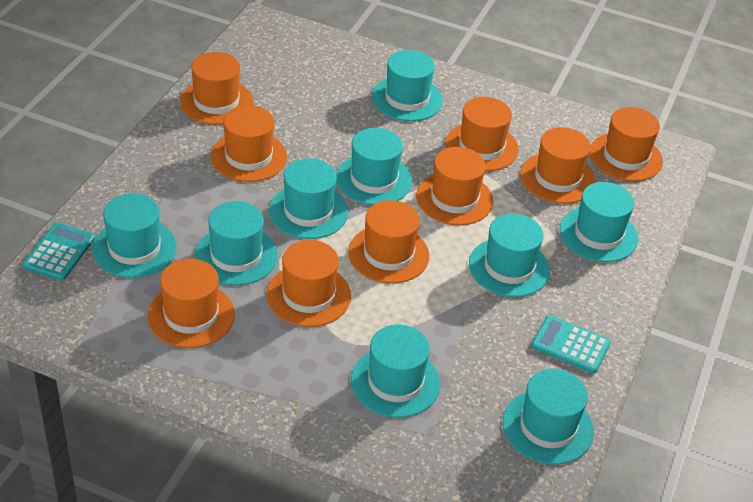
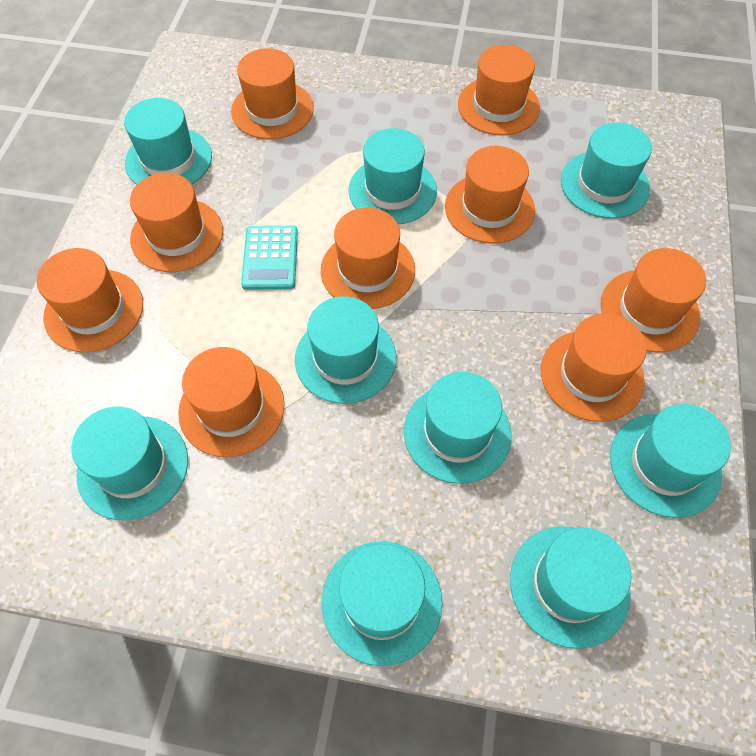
turquoise calculator: [23,223,95,281] [531,315,611,374] = 2 -> [241,226,298,290] = 1

